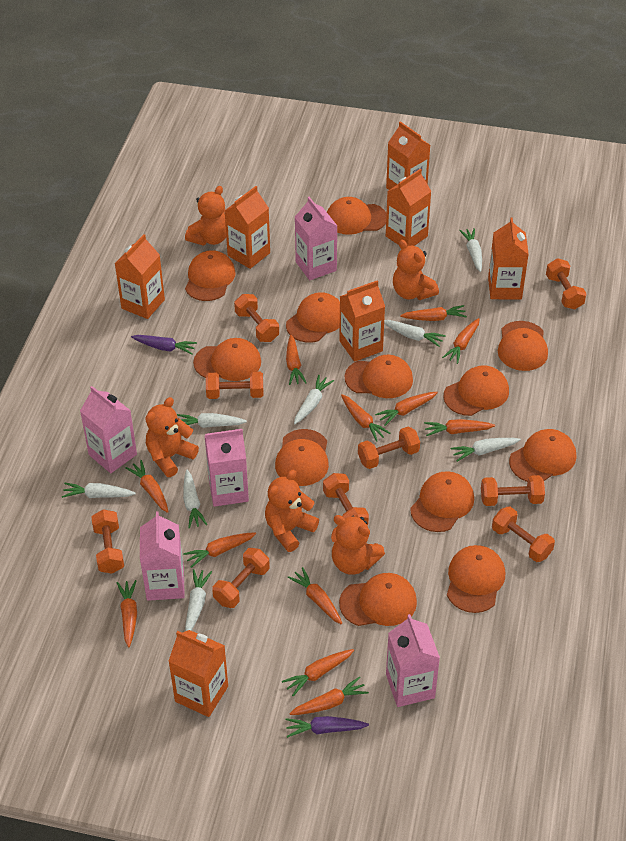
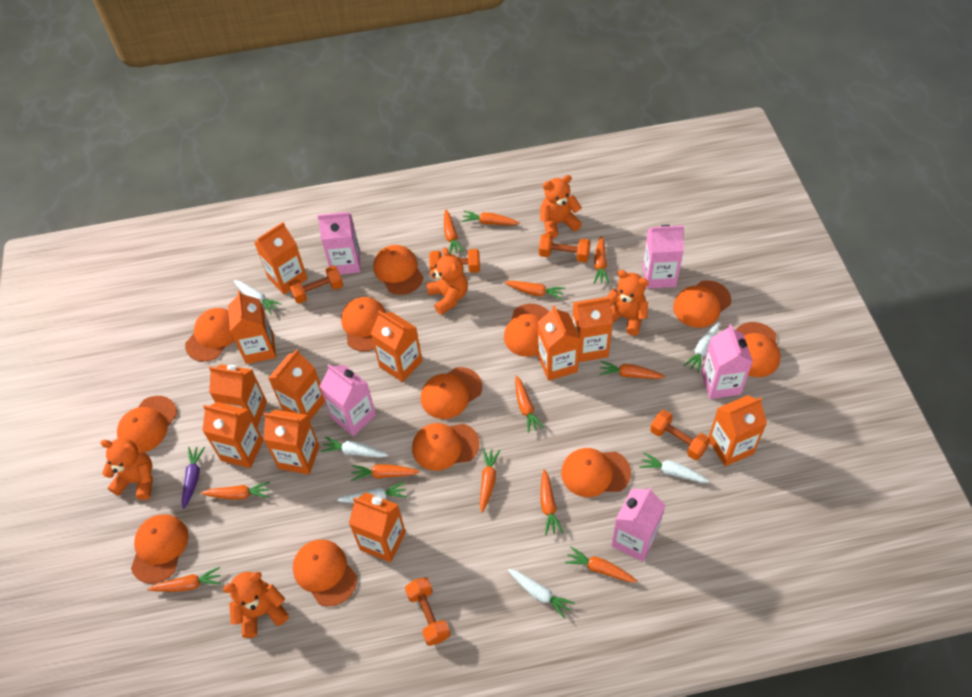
orange carton: [115,234,165,319] [168,630,228,717] [225,186,270,269] [339,280,385,362] [386,121,430,190] [386,169,432,246] [488,217,529,299] = 7 -> [202,402,263,468] [209,365,267,427] [228,290,276,364] [254,222,308,295] [263,409,319,475] [268,349,325,421] [349,492,406,562] [371,311,422,382] [538,305,580,381] [572,297,613,362] [709,395,767,466] = 11
orange dumbbell: [91,509,124,574] [206,371,263,399] [212,548,270,608] [234,294,279,342] [323,473,369,525] [358,426,420,469] [481,475,545,506] [492,506,555,562] [546,258,587,309] = 9 -> [289,266,343,304] [405,577,450,646] [429,249,480,273] [539,234,591,262] [650,410,710,460] = 5
purple carrot: [131,335,197,355] [286,716,369,738] = 2 -> [182,447,205,509] = 1
white carrot: [62,483,136,498] [177,413,247,428] [183,470,208,528] [185,569,212,631] [294,375,334,424] [384,320,446,347] [451,438,521,462] [459,228,482,272] = 8 -> [234,280,282,314] [321,437,388,458] [337,482,407,503] [508,569,575,618] [639,452,709,483] [683,323,719,373] = 6

